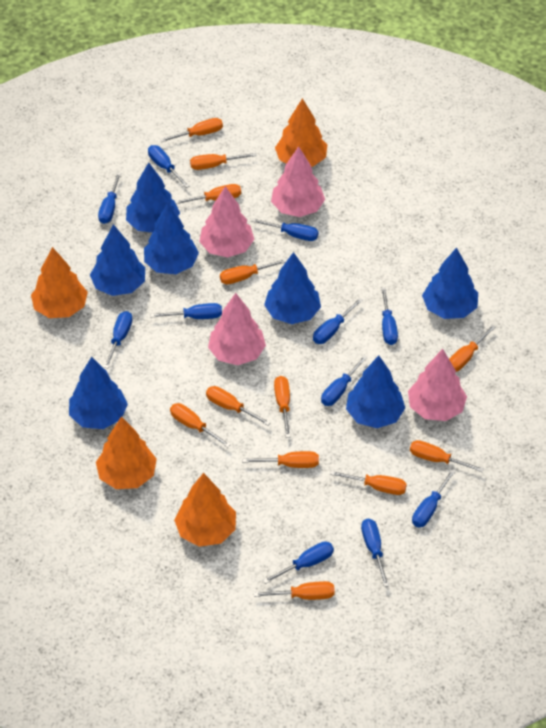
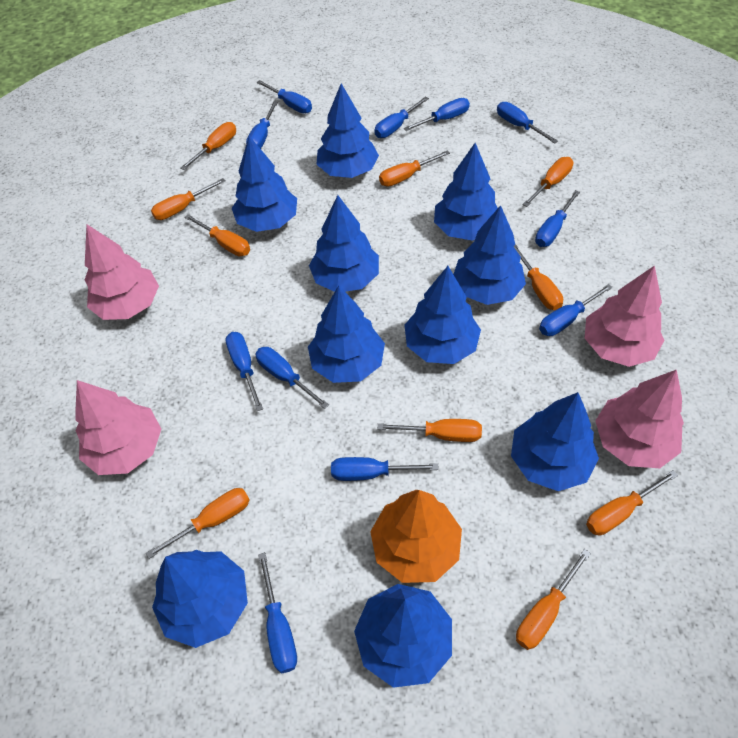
blue tree: [69,357,128,429] [90,224,145,296] [126,162,180,232] [144,203,199,274] [264,252,321,324] [346,355,405,428] [422,248,478,319] = 7 -> [152,550,248,648] [232,136,297,232] [308,285,385,383] [309,195,379,292] [316,83,379,178] [354,584,452,688] [404,266,481,364] [434,143,498,241] [453,205,526,305] [511,392,599,491] = 10
orange screwdriver: [160,118,223,142] [170,403,231,448] [175,184,241,204] [190,153,257,170] [206,386,271,425] [220,259,287,284] [242,451,319,468] [254,581,335,600] [274,376,290,438] [330,471,407,495] [410,440,484,472] [449,325,496,372] = 12 -> [146,488,250,559] [151,178,226,220] [181,122,236,170] [184,214,250,256] [377,419,482,442] [379,151,450,187] [513,244,563,310] [516,549,591,650] [522,157,574,207] [586,470,678,535] = 10
orange tree: [31,247,88,318] [96,417,157,489] [174,473,236,547] [275,98,327,167] = 4 -> [370,490,462,583] = 1

